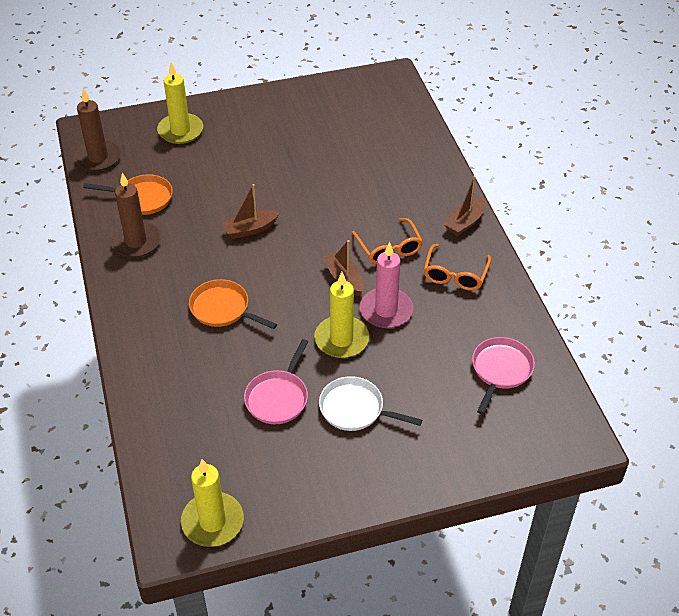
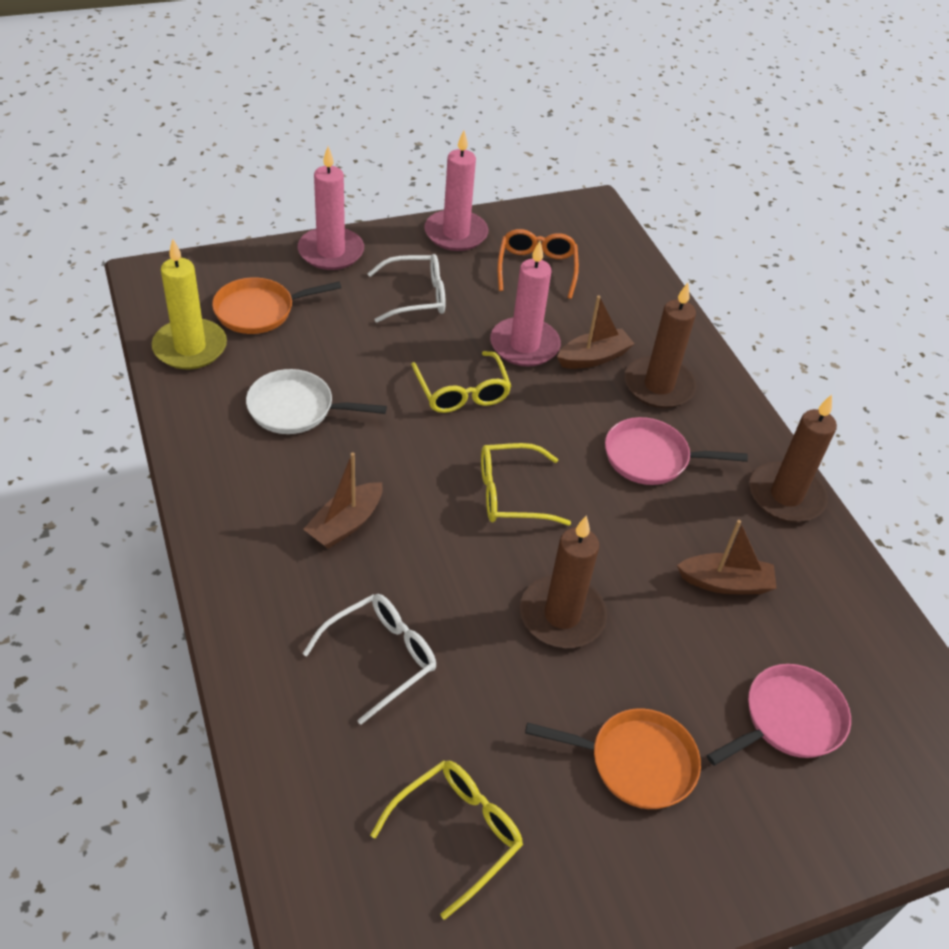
brown candle: [74,89,121,171] [110,173,161,258] = 2 -> [520,515,607,648] [625,283,697,408] [749,395,837,522] = 3
orange glasses: [351,218,423,264] [423,244,491,291] = 2 -> [498,229,579,299] = 1
pink candle: [360,242,413,328] = 1 -> [298,146,364,270] [424,130,488,251] [490,241,561,367] = 3
white glasses: none = 0 -> [303,594,436,725] [367,254,446,323] = 2
yellow candle: [157,62,203,144] [181,459,244,547] [314,272,369,358] = 3 -> [152,239,227,369] = 1
yellow glasses: none = 0 -> [370,760,523,920] [411,351,511,413] [481,443,571,525] = 3

